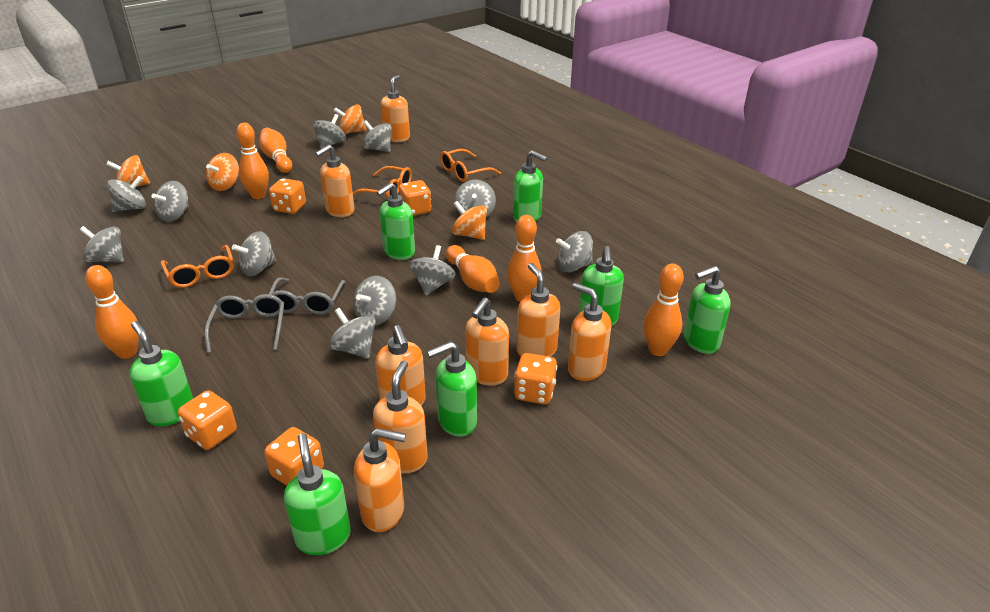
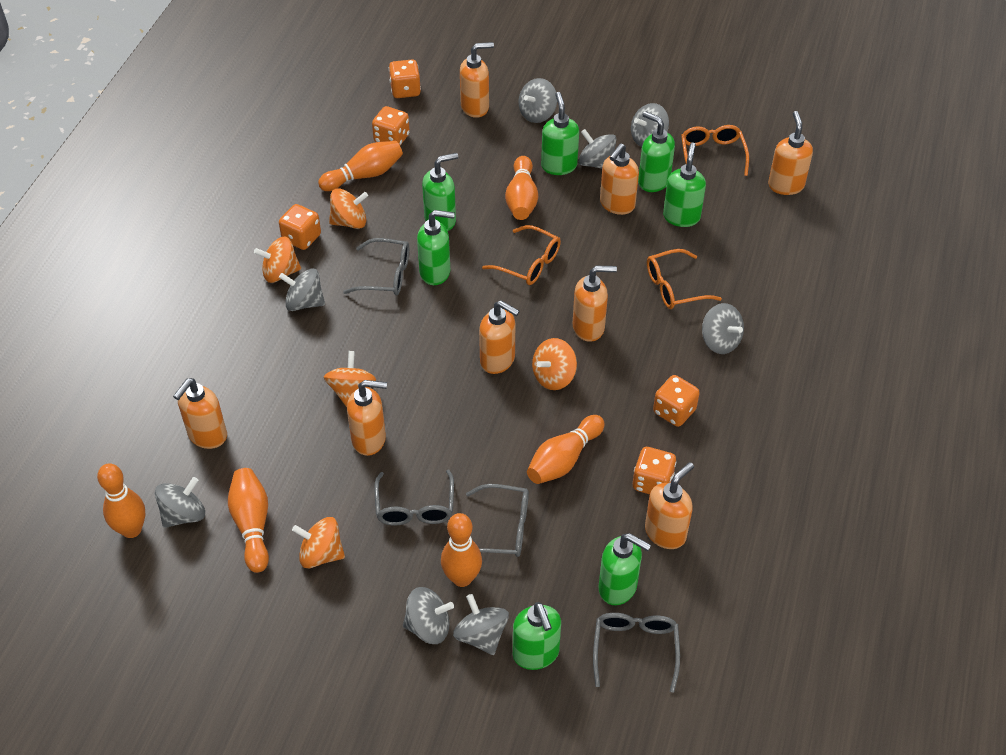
grey glasses: [205,294,284,353] [269,277,346,315] = 2 -> [343,238,409,295] [375,470,454,526] [466,484,529,557] [593,613,680,693] = 4
grey spinning top: [80,226,124,262] [107,176,146,212] [151,181,189,222] [232,231,276,276] [313,114,346,149] [329,308,376,358] [353,276,396,325] [363,120,391,152] [410,245,456,295] [455,180,496,217] [556,231,593,272] = 11 -> [155,477,205,528] [279,268,325,311] [403,587,454,644] [453,594,509,655] [519,78,557,123] [578,129,616,169] [631,103,669,147] [702,303,744,354] = 8
orange spinning top: [106,155,150,187] [206,153,239,191] [334,104,367,134] [452,201,487,240] = 4 -> [254,236,301,283] [292,517,345,568] [324,351,376,407] [329,189,368,229] [532,338,577,390] = 5

